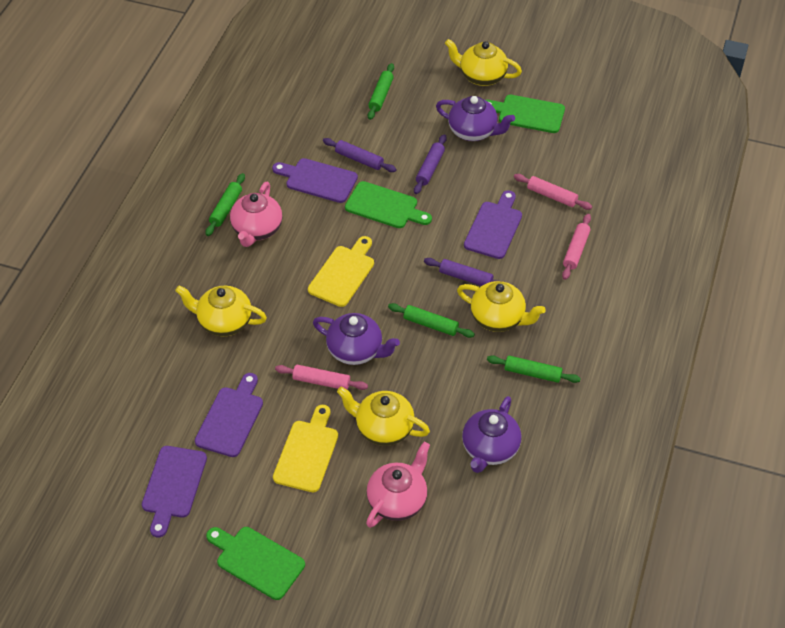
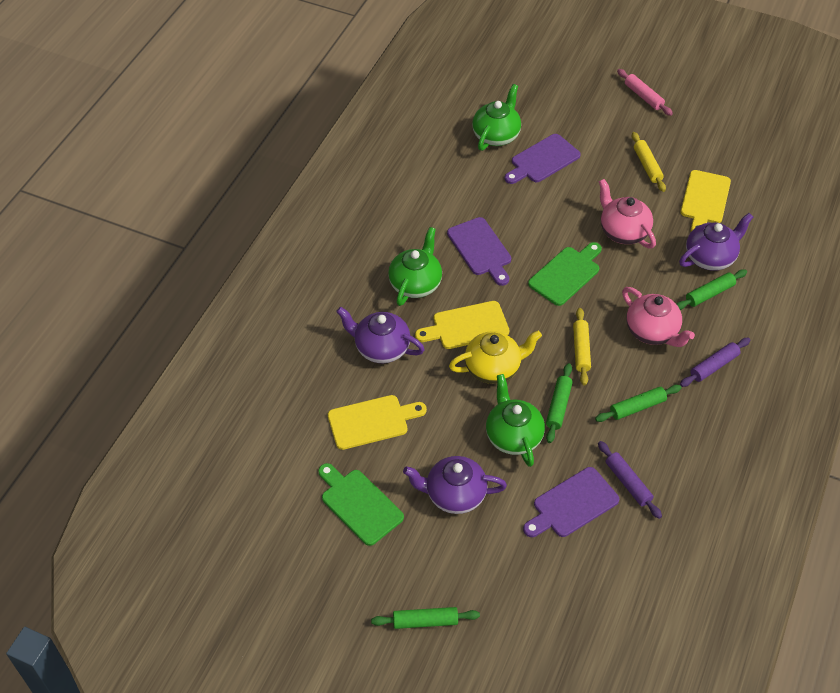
green cutting board: [206,527,305,600] [345,181,432,228] [486,95,565,133] = 3 -> [318,463,404,546] [528,242,602,306] = 2
green teapot: none = 0 -> [388,227,442,306] [472,84,521,151] [486,374,545,467] = 3
pink rolling pin: [275,365,368,390] [514,174,592,210] [562,214,591,280] = 3 -> [617,69,673,116] = 1
purple cutting board: [142,446,207,537] [195,373,263,457] [272,158,358,203] [464,190,522,259] = 4 -> [447,217,511,286] [505,134,581,184] [523,467,619,537] = 3
purple rolling pin: [323,138,397,172] [414,134,447,194] [424,258,505,286] = 3 -> [598,441,662,519] [680,338,750,387] = 2
yellow cutting board: [273,405,338,492] [308,236,374,307] = 2 -> [328,395,427,450] [415,301,509,349] [680,170,731,232] = 3
yellow rolling pin: none = 0 -> [573,308,591,385] [632,132,666,192] = 2
yellow teapot: [175,286,267,336] [337,387,430,446] [445,39,522,86] [457,281,546,332] = 4 -> [449,330,542,384] = 1

